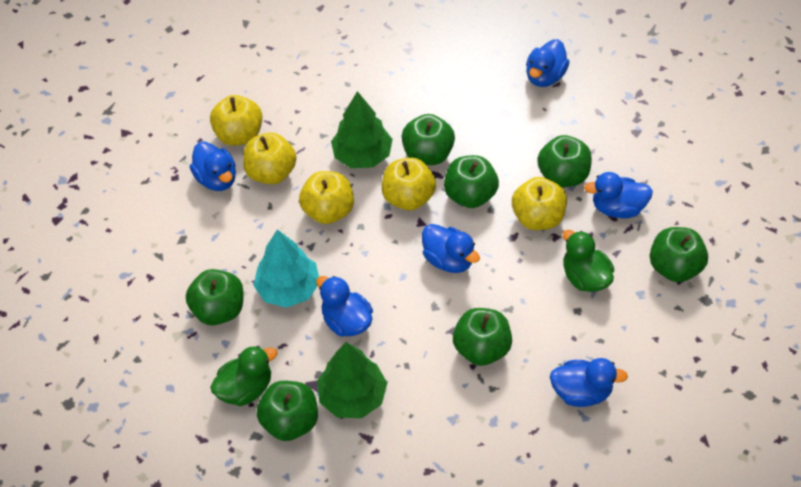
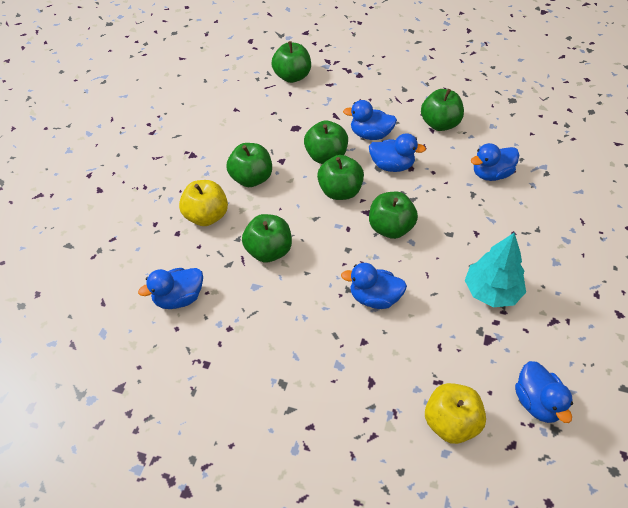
green duck: [210,346,278,406] [563,230,614,292] = 2 -> none = 0
green tree: [317,342,387,418] [331,91,393,168] = 2 -> none = 0
yellow apple: [210,95,262,146] [243,132,297,185] [299,171,354,224] [382,158,436,210] [512,177,567,230] = 5 -> [179,180,228,226] [425,383,486,444] = 2

